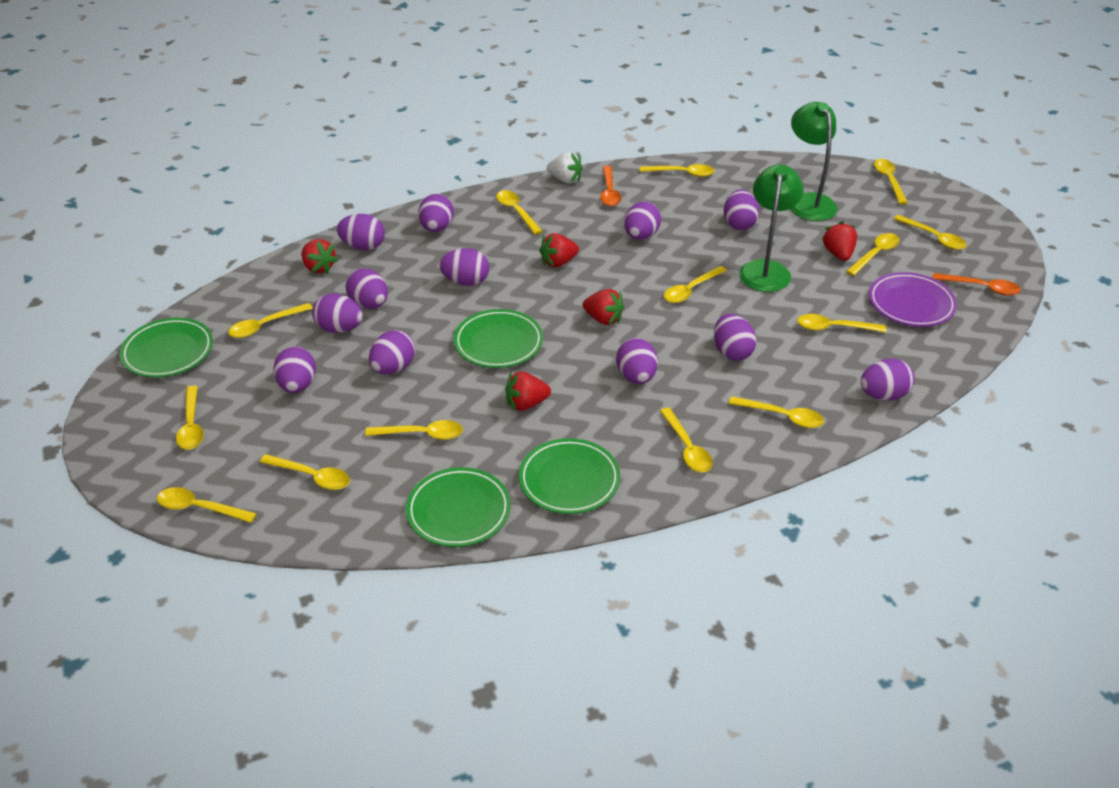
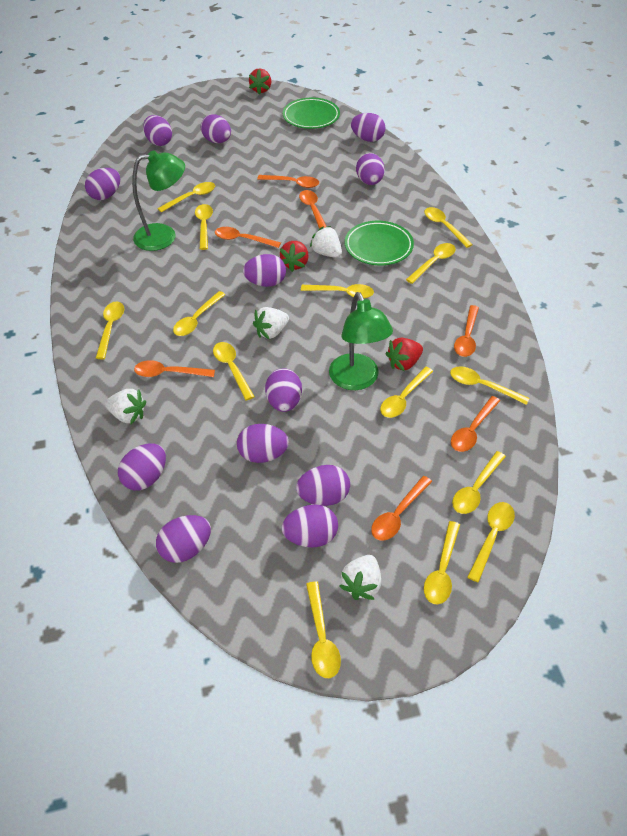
green plate: [120,318,213,378] [406,467,511,547] [454,309,543,368] [519,438,620,514] = 4 -> [283,98,340,129] [345,221,414,265] = 2
orange spoon: [600,166,621,206] [933,273,1021,295] = 2 -> [134,360,215,377] [215,227,281,248] [257,175,319,188] [299,190,327,229] [371,476,432,540] [451,396,500,452] [454,305,479,357] = 7
purple plate: [869,272,957,327] = 1 -> none = 0
red strawberry: [302,239,338,274] [505,372,551,411] [539,233,579,268] [583,289,624,325] [822,221,857,261] = 5 -> [249,69,271,95] [280,241,309,272] [385,338,423,371] = 3
white strawberry: [547,152,583,183] = 1 -> [105,389,146,424] [253,307,289,339] [310,226,342,258] [339,555,381,600] = 4

